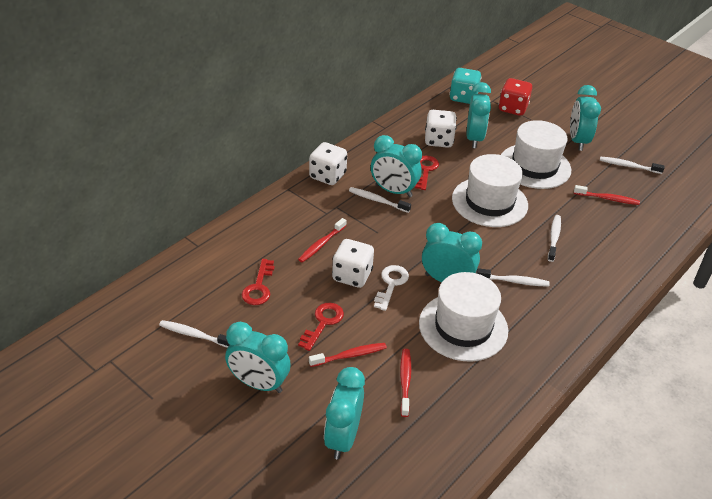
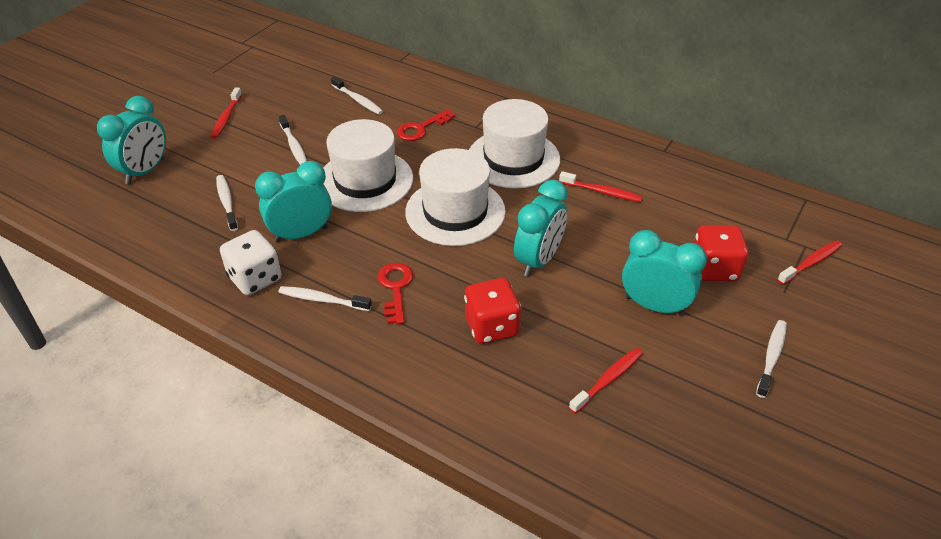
red dice: [498,78,532,116] = 1 -> [464,278,521,344] [694,225,748,281] = 2
red key: [242,259,274,305] [298,303,344,351] [415,156,439,190] = 3 -> [378,263,413,324] [397,109,455,141] = 2
turquoise clock: [225,322,291,393] [324,367,365,459] [371,135,422,197] [422,223,482,282] [466,82,491,148] [570,85,601,151] = 6 -> [97,96,166,184] [255,161,332,242] [514,180,568,277] [622,230,707,316] = 4
turquoise dice: [449,68,482,104] = 1 -> none = 0
white dice: [309,142,347,185] [332,239,374,288] [425,110,457,148] = 3 -> [220,230,282,295] = 1
white key: [374,265,409,311] = 1 -> none = 0

